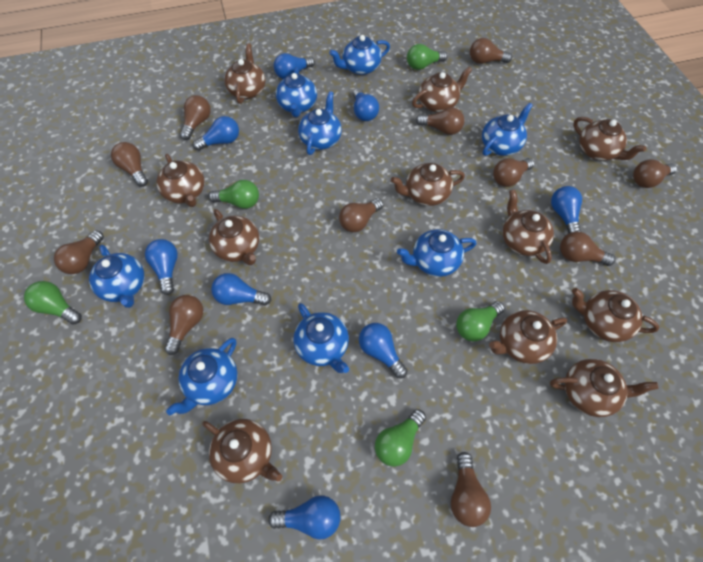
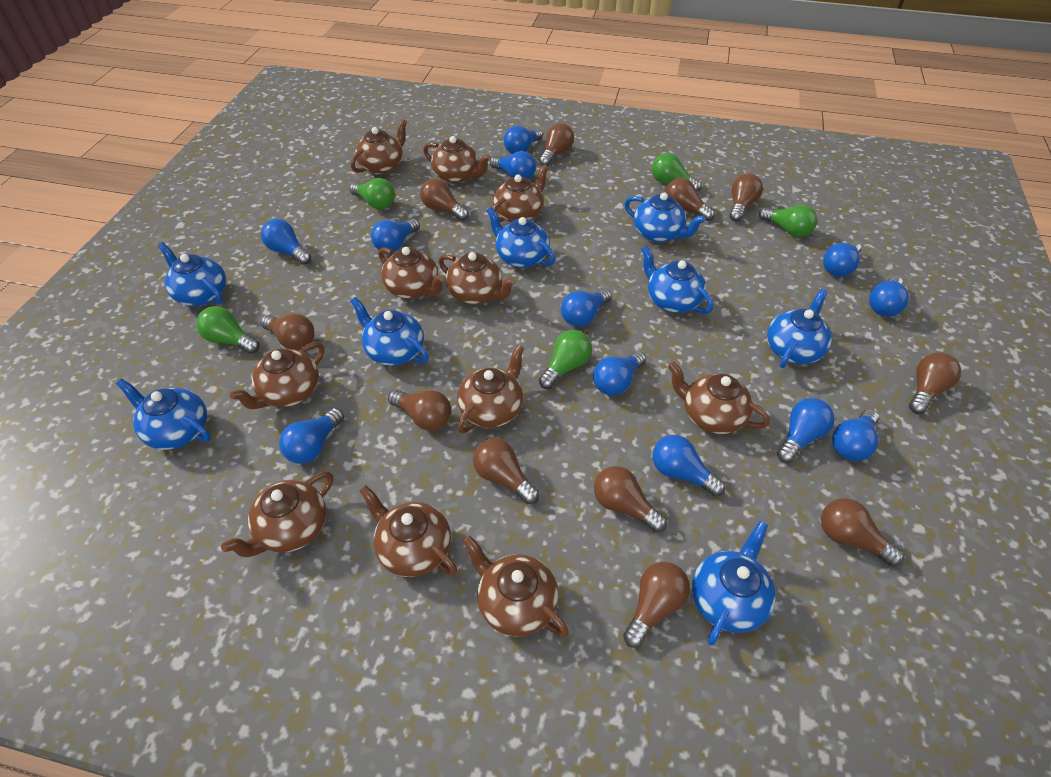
blue light bulb: [145,239,178,295] [193,116,239,151] [211,273,271,306] [268,496,341,540] [274,53,315,79] [353,88,379,121] [359,323,408,378] [551,186,582,233] = 8 -> [261,219,311,265] [279,408,344,464] [371,219,420,253] [490,151,536,179] [503,126,543,154] [561,289,612,327] [593,351,646,396] [652,435,726,497] [777,398,835,463] [823,242,861,277] [832,409,879,461] [869,276,909,317] = 12

